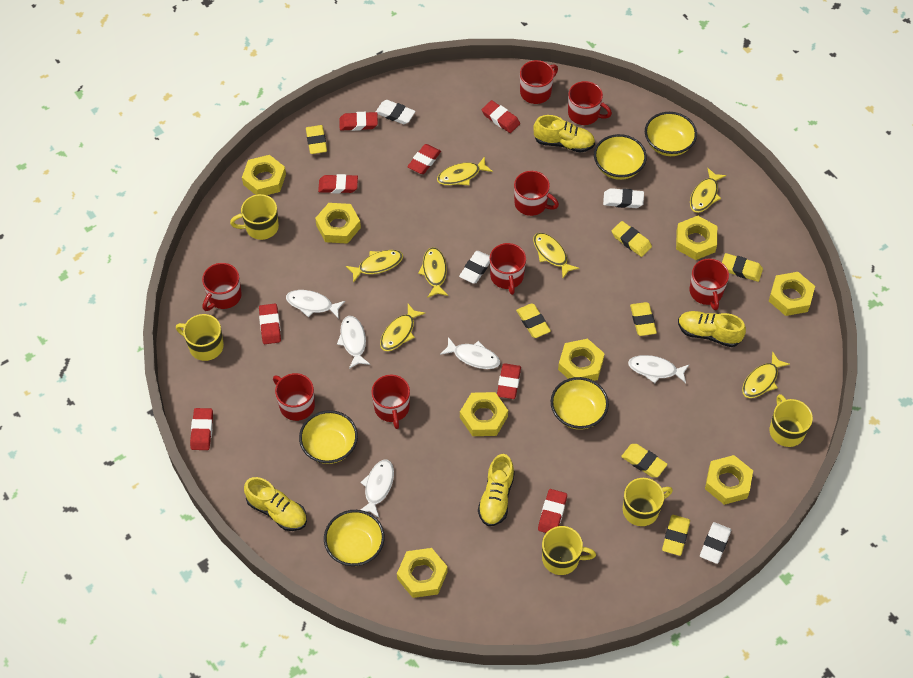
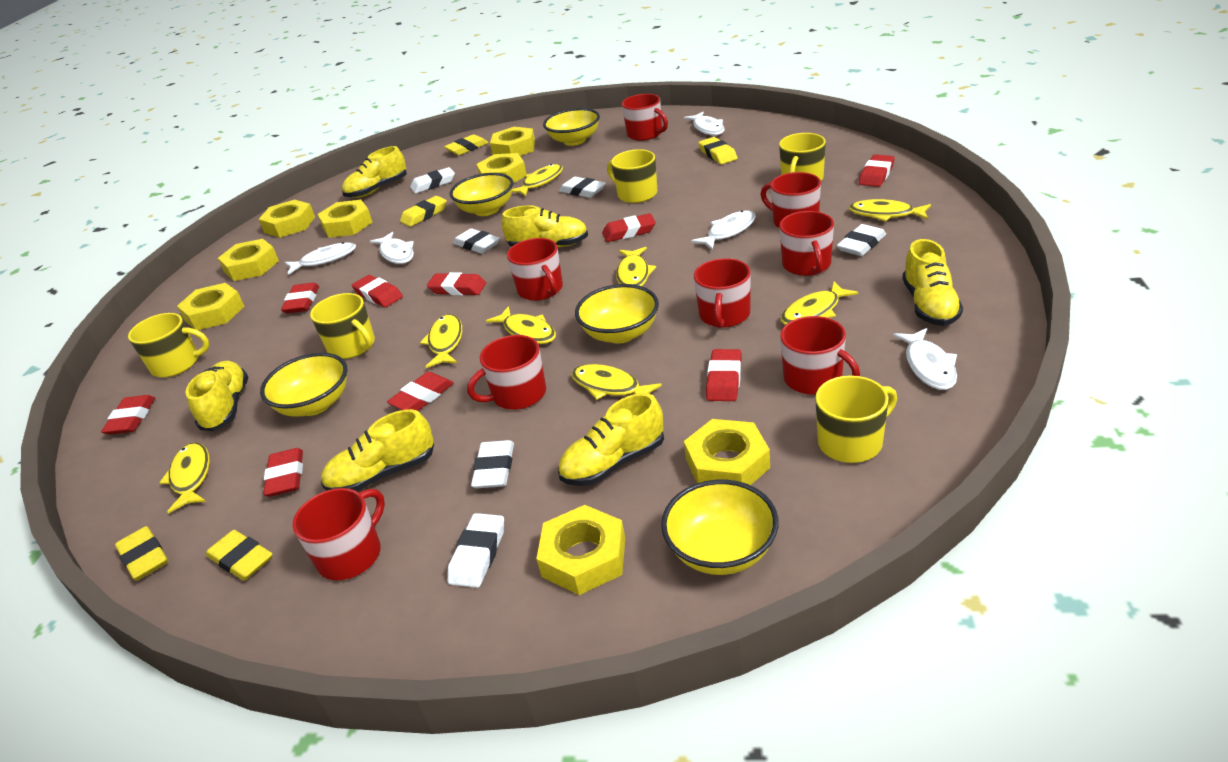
red eraser: [190,408,213,450] [259,304,281,344] [318,174,358,193] [339,112,378,131] [407,144,441,174] [482,100,520,133] [497,363,521,399] [538,489,567,533] = 8 -> [101,395,155,435] [263,448,303,497] [281,282,319,313] [352,275,403,307] [387,372,454,411] [427,272,486,295] [602,213,656,242] [706,349,741,401] [859,154,895,187] = 9
white eraser: [376,100,415,124] [459,251,490,284] [603,188,644,208] [700,522,731,564] = 4 -> [410,167,455,194] [447,513,504,588] [453,228,500,253] [471,440,514,488] [559,177,606,198] [837,224,886,256] = 6
yellow eraser: [306,125,327,154] [516,303,551,338] [612,221,652,257] [621,444,668,477] [630,302,657,336] [662,515,690,556] [722,253,763,282] = 7 -> [115,526,168,581] [206,530,273,581] [400,196,447,227] [444,134,488,155] [698,137,738,164] = 5
yellow fish: [345,250,403,283] [380,304,425,351] [418,247,448,298] [437,156,493,185] [533,233,579,278] [690,168,726,213] [742,352,790,398] = 7 -> [159,442,210,514] [420,314,462,368] [486,306,556,344] [512,164,563,197] [571,364,662,400] [616,247,656,286] [781,281,859,325] [849,199,931,222] = 8
yellow shoe: [244,477,307,531] [478,454,515,526] [533,115,595,153] [678,311,746,347] = 4 -> [185,361,248,431] [321,409,434,491] [342,146,407,198] [502,205,588,247] [558,393,664,486] [902,239,963,326] = 6

